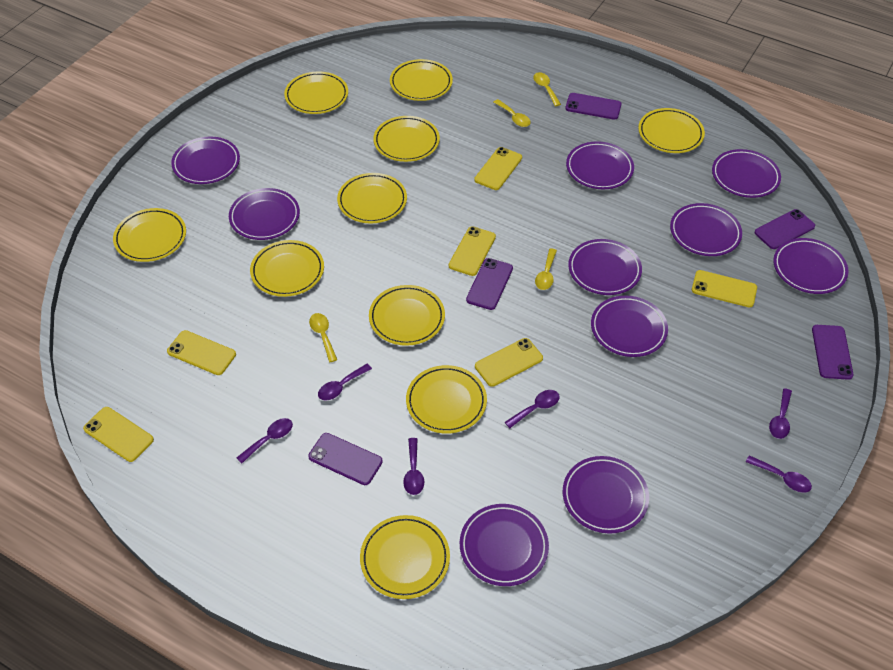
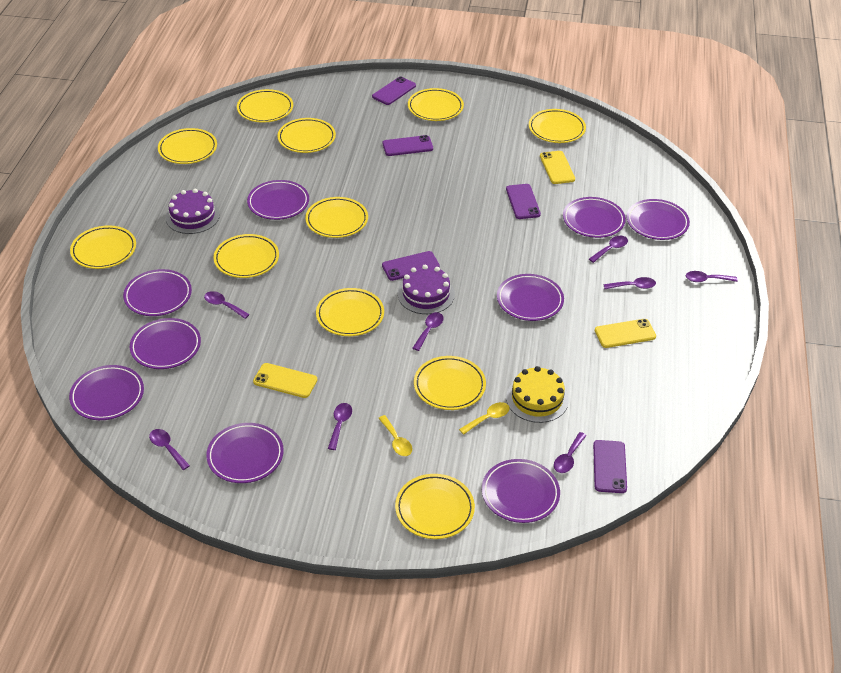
purple cake: none = 0 -> [166,189,220,234] [397,264,455,314] = 2
purple plate: [171,136,240,184] [229,188,300,240] [460,504,549,586] [563,456,649,534] [566,141,634,189] [568,239,642,295] [591,296,668,357] [670,203,742,256] [712,149,781,198] [773,238,849,294] = 10 -> [69,365,144,420] [123,269,192,316] [130,318,201,369] [206,423,284,483] [247,180,309,220] [482,459,560,523] [497,274,564,321] [563,197,626,238] [626,199,690,240] = 9
purple spoon: [236,418,293,463] [318,364,372,401] [403,438,424,495] [505,390,560,428] [746,455,812,493] [769,388,792,439] = 6 -> [149,429,190,470] [204,291,250,319] [328,403,352,450] [412,312,444,351] [554,432,587,473] [589,236,628,263] [603,277,656,289] [686,271,738,282] = 8
yellow cake: none = 0 -> [506,366,569,423] = 1
yellow phone: [83,407,154,462] [167,330,236,375] [449,226,496,276] [474,147,522,190] [475,338,543,387] [692,270,757,307] = 6 -> [253,363,317,398] [540,151,575,184] [595,319,656,348] = 3
yellow plate: [113,208,186,262] [250,240,324,297] [284,72,348,114] [337,173,407,224] [360,515,450,599] [369,285,445,346] [373,116,440,162] [390,59,453,101] [406,365,487,434] [638,108,705,153] = 10 -> [70,225,136,269] [158,128,217,164] [214,234,279,278] [237,89,293,123] [277,118,336,153] [305,197,368,238] [316,288,384,336] [395,474,475,539] [408,88,464,121] [414,356,486,410] [529,109,586,143] = 11
yellow spoon: [309,313,337,362] [493,99,531,127] [533,72,561,106] [535,248,557,290] = 4 -> [378,415,412,456] [459,402,510,435] = 2

